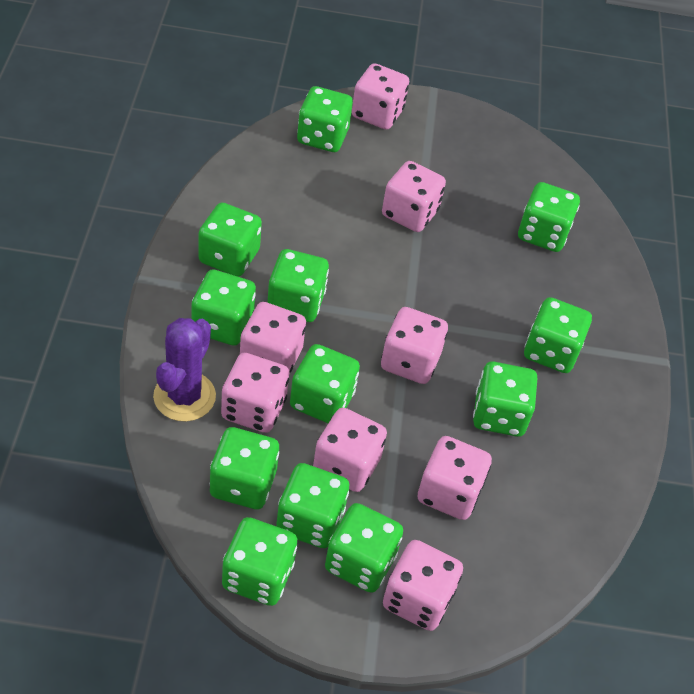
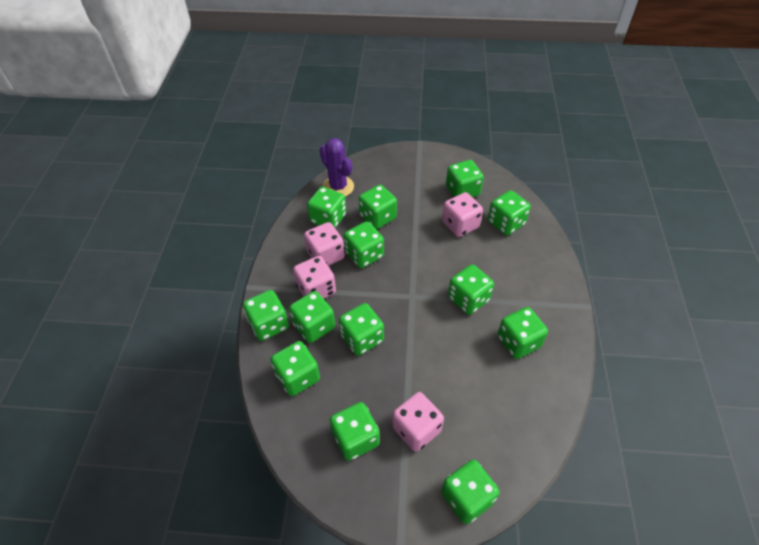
green dice: [192,269,256,346] [198,203,262,277] [210,427,279,509] [222,517,297,606] [267,249,329,322] [276,463,349,548] [290,344,360,423] [297,86,353,152] [325,503,403,593] [473,361,537,437] [518,182,580,252] [524,297,592,373] = 12 -> [243,290,289,341] [271,341,320,396] [289,291,335,343] [307,187,346,228] [330,402,380,461] [339,303,384,356] [343,221,384,268] [359,185,397,229] [441,460,500,524] [446,160,484,197] [448,264,494,315] [488,190,531,235] [497,307,548,359] = 13
pink dice: [221,353,289,433] [240,302,306,374] [313,408,387,492] [352,63,409,130] [381,307,448,384] [382,161,446,232] [383,540,463,631] [417,436,492,520] = 8 -> [293,256,336,299] [304,222,345,266] [392,392,444,452] [442,192,483,237] = 4

